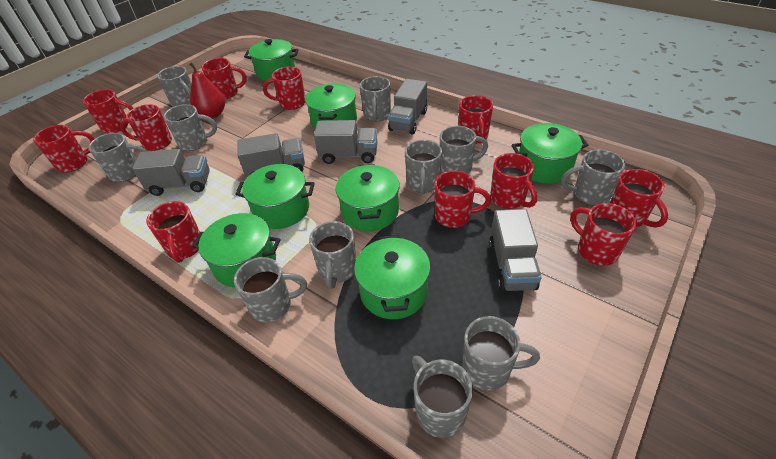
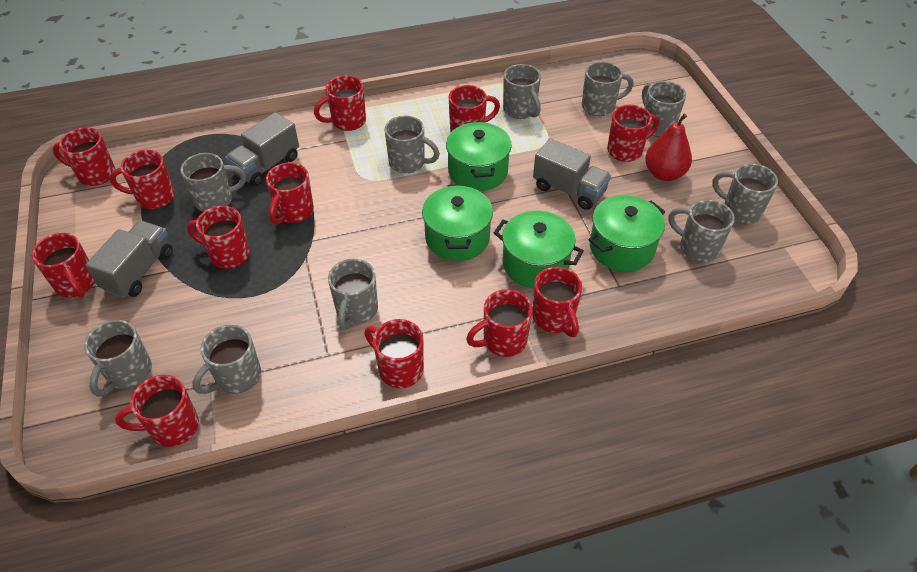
green pot: [192,213,280,288] [235,164,315,229] [244,39,299,81] [305,83,357,129] [336,164,400,231] [354,235,430,319] [512,123,588,184] = 7 -> [422,185,493,261] [446,121,512,191] [494,211,584,288] [588,195,665,272] = 4
grey mug: [88,133,147,182] [157,66,191,107] [164,104,217,151] [234,257,307,322] [309,221,356,289] [360,76,391,122] [405,140,442,195] [412,355,473,438] [440,126,488,174] [462,316,540,390] [561,149,625,205] = 11 -> [84,320,152,397] [181,153,246,212] [192,324,261,394] [328,259,378,330] [384,116,440,173] [503,64,541,119] [582,61,634,116] [642,81,686,137] [668,200,735,262] [712,163,778,224] = 10
grey truck: [132,149,210,196] [237,133,305,177] [314,120,377,164] [388,79,427,135] [489,209,542,292] = 5 -> [86,220,173,298] [225,112,299,186] [533,139,611,210] = 3
red mug: [33,125,94,173] [83,89,134,133] [120,104,172,151] [146,201,200,263] [201,58,247,99] [263,67,305,110] [434,171,491,228] [459,95,493,144] [490,153,537,209] [570,203,637,265] [610,169,668,228] = 11 -> [31,233,95,298] [53,127,115,186] [109,150,175,209] [115,375,199,447] [187,206,250,269] [266,163,314,225] [314,75,366,131] [364,319,424,388] [449,85,500,132] [466,289,533,357] [532,267,582,337] [607,105,659,162] = 12

